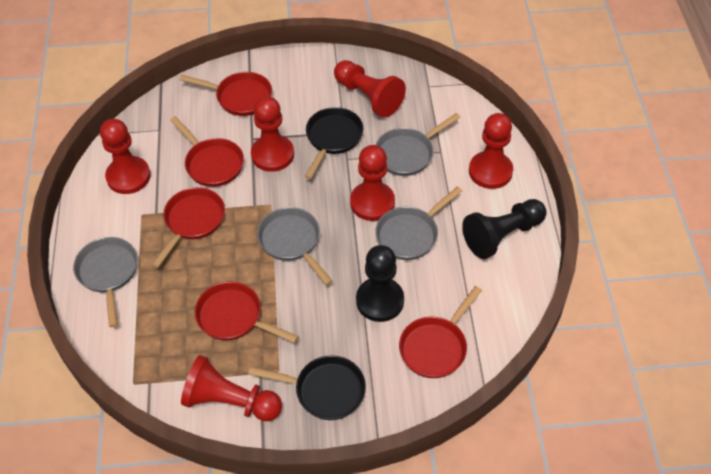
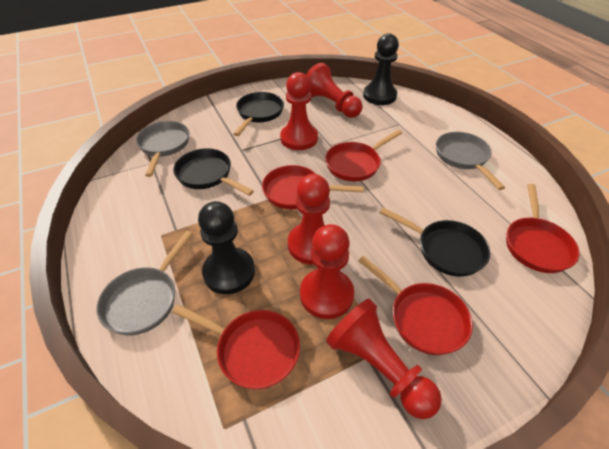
black pan: [248,355,366,420] [305,107,363,179] = 2 -> [173,148,254,196] [233,92,284,136] [379,207,490,277] = 3
grey pan: [73,237,138,327] [257,207,333,285] [375,186,462,260] [376,113,460,176] = 4 -> [96,231,193,335] [136,121,189,177] [436,132,505,190] = 3
red pawn: [100,119,151,194] [181,355,282,421] [251,96,294,172] [334,60,406,118] [350,145,395,221] [469,113,513,189] = 6 -> [280,72,318,150] [288,174,330,265] [300,224,354,319] [306,63,363,118] [326,299,442,419] = 5

